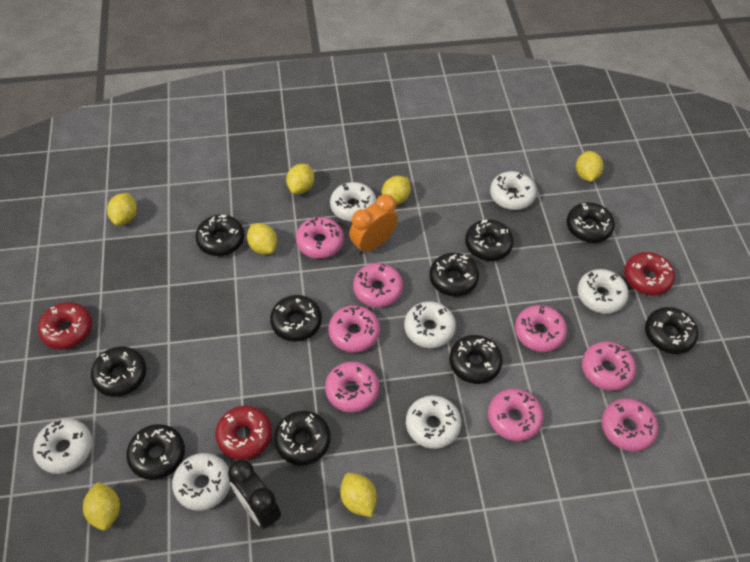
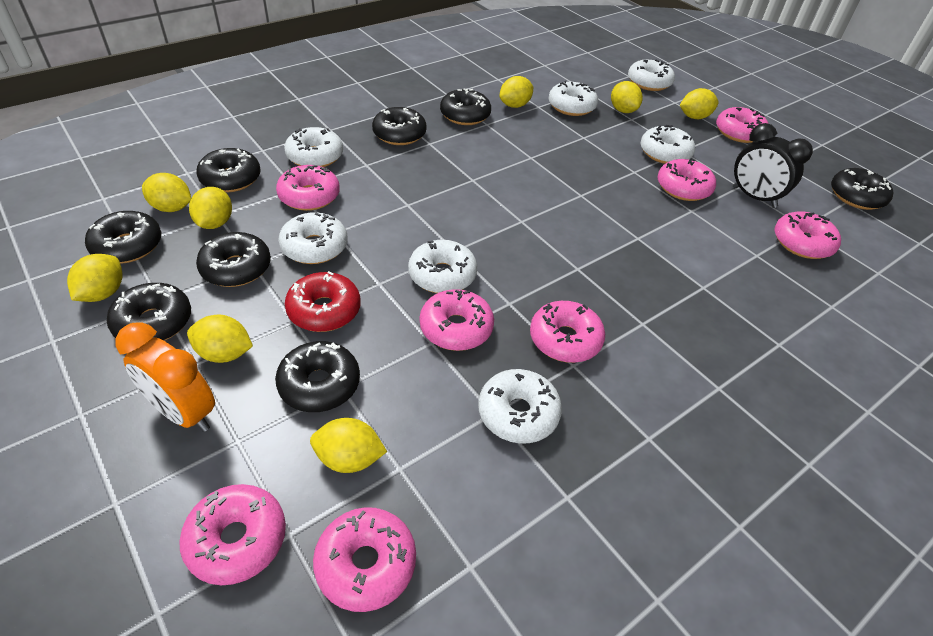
black donut: [91,347,146,397] [126,424,185,480] [196,214,244,256] [270,295,322,342] [274,411,330,465] [429,253,479,297] [449,335,503,384] [465,219,514,261] [567,202,615,243] [645,307,698,354] = 10 -> [85,211,161,264] [107,283,191,341] [196,148,261,192] [196,232,271,287] [275,341,360,412] [372,107,427,145] [440,89,491,125] [831,168,893,210] = 8
red donut: [38,302,92,350] [215,406,272,460] [624,252,675,295] = 3 -> [285,271,361,332] = 1
yellow lemon: [83,482,120,531] [107,193,137,226] [247,223,277,254] [286,164,314,194] [340,473,377,517] [381,176,411,205] [576,151,604,182] = 7 -> [67,254,122,302] [142,173,191,212] [187,315,253,363] [189,187,232,229] [310,418,387,473] [499,76,533,108] [611,81,643,113] [680,88,719,119] = 8

